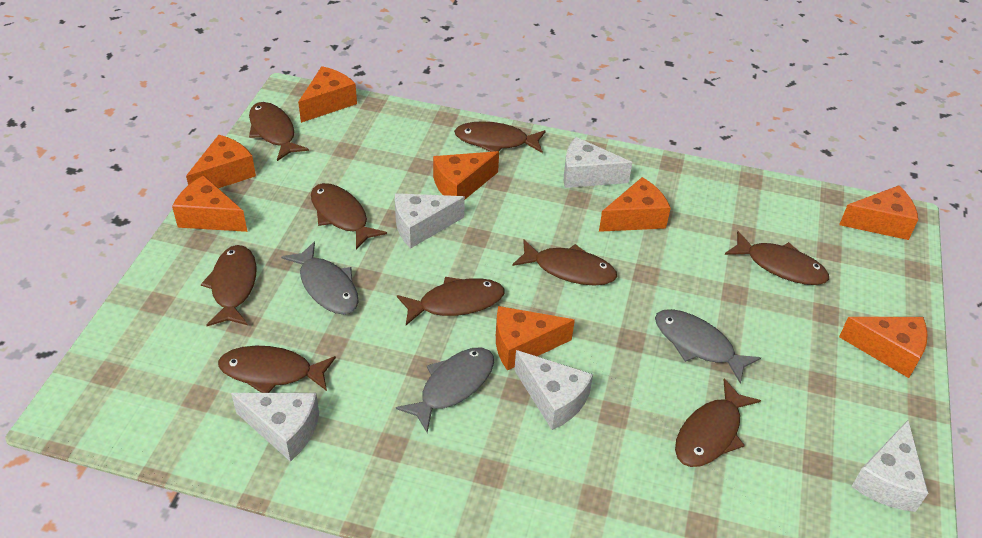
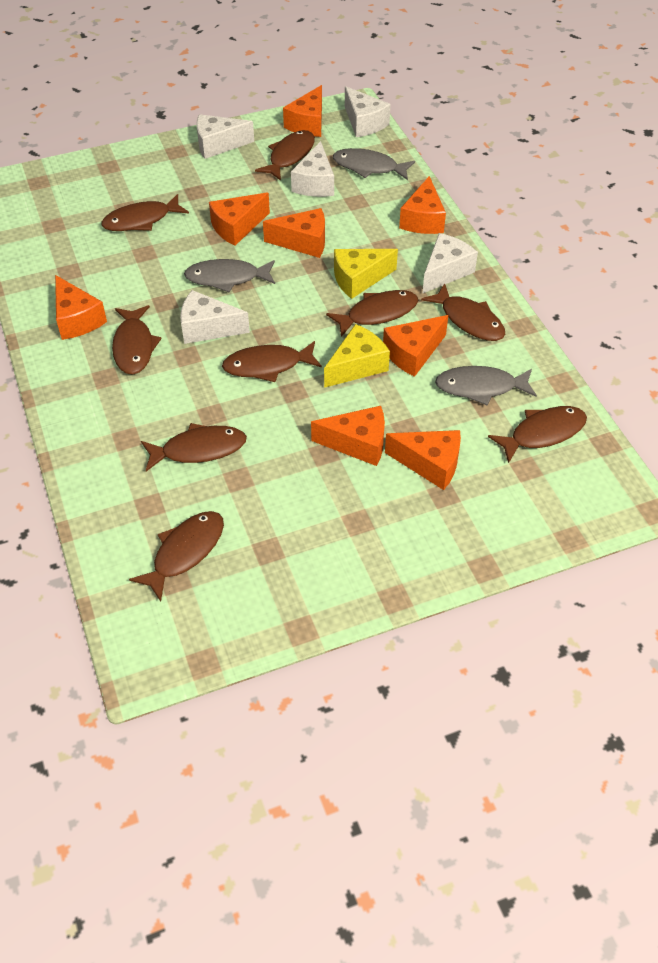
yellow cheese: none = 0 -> [324,324,390,388] [334,249,398,299] = 2

